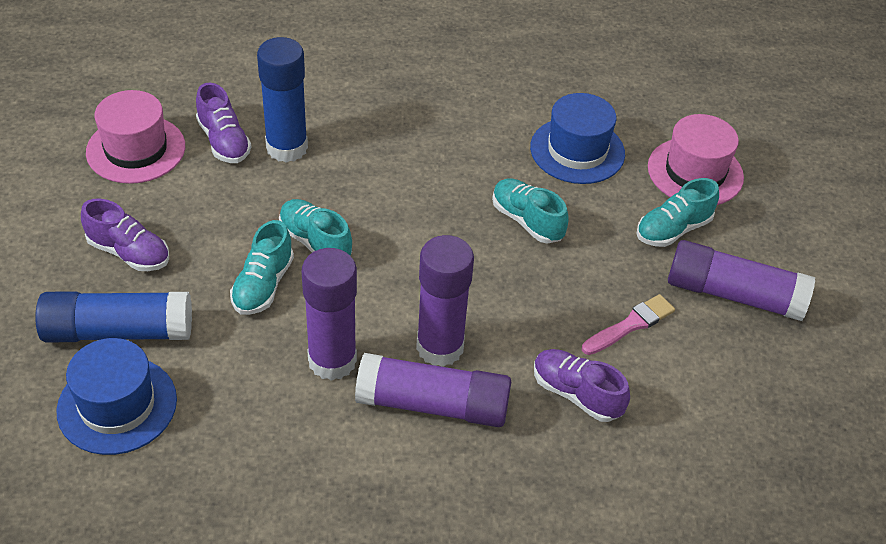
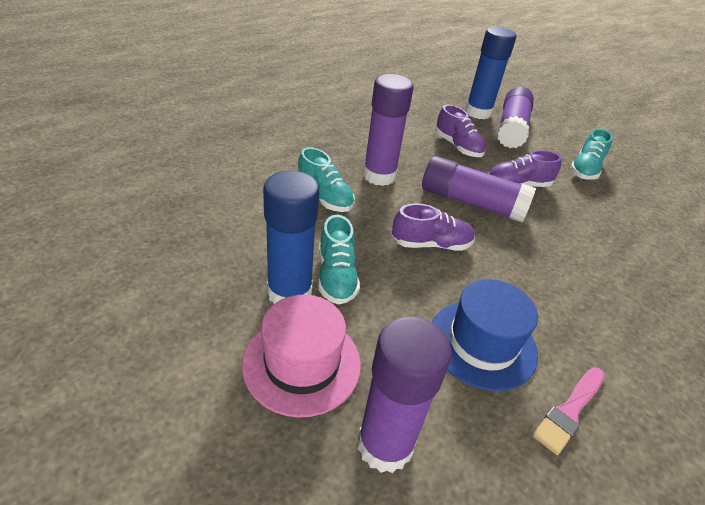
blue hat: [56,338,177,455] [530,93,625,184] = 2 -> [432,279,538,391] = 1
pink hat: [86,90,185,184] [648,114,744,205] = 2 -> [242,295,361,418] = 1
turquoise shoe: [230,220,294,315] [279,199,352,256] [492,178,569,243] [636,178,719,247] = 4 -> [298,147,355,212] [318,215,360,305] [570,129,613,180] = 3

